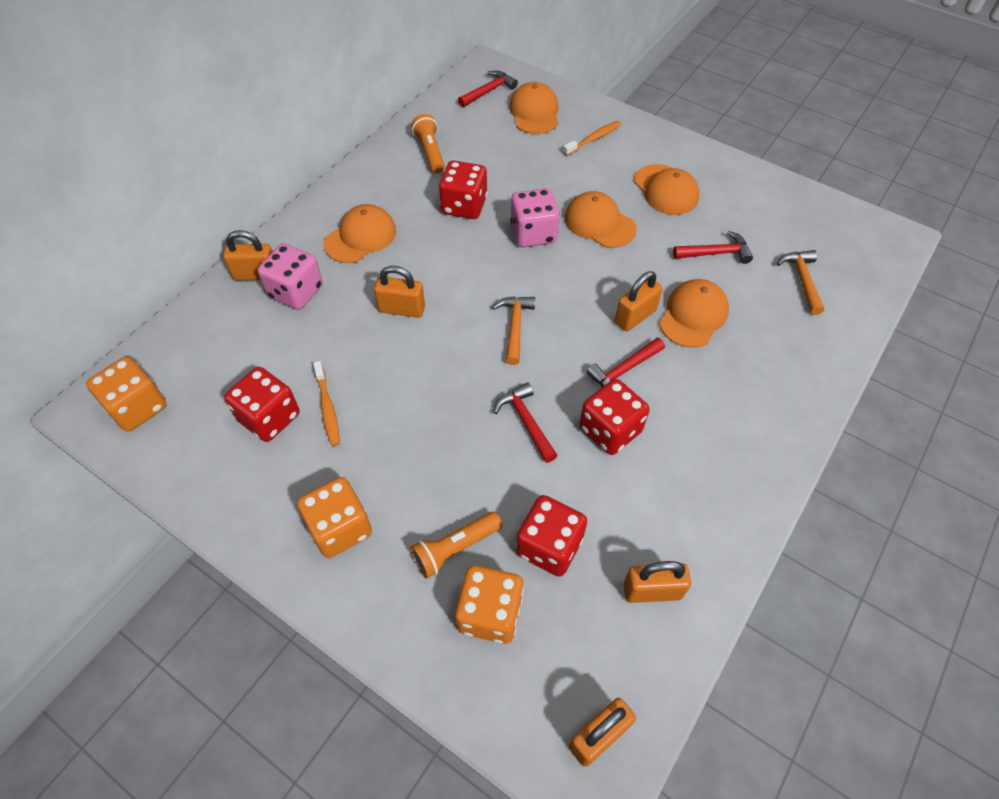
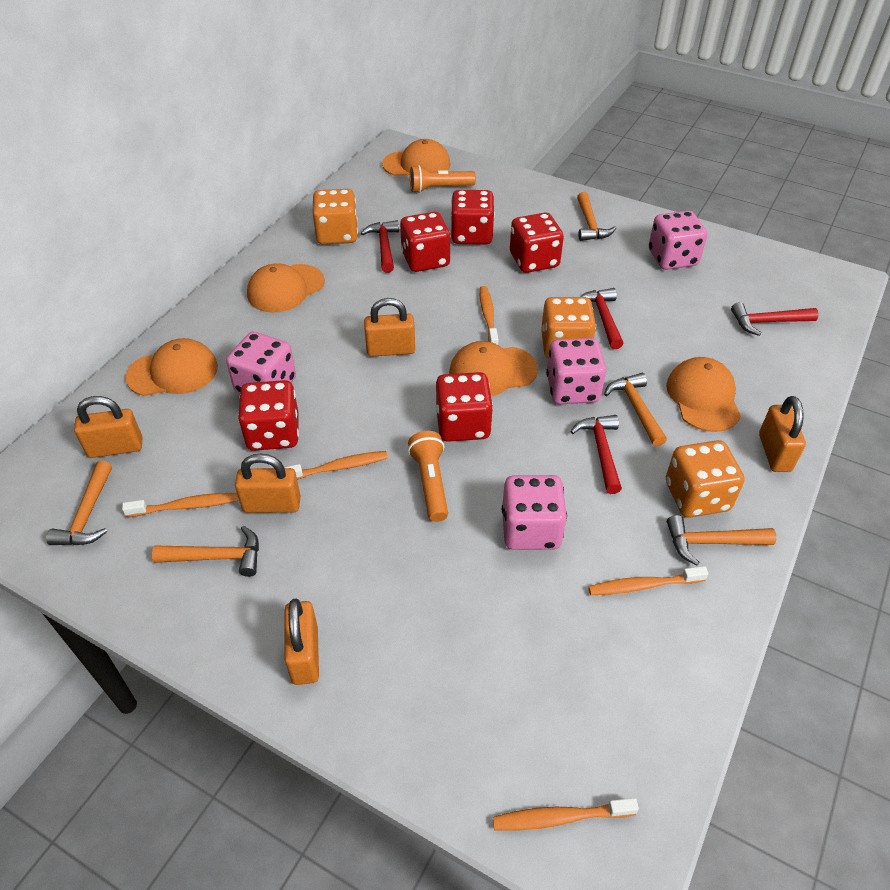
orange hammer: [492,296,535,365] [777,250,824,315] = 2 -> [46,461,112,545] [152,526,259,577] [577,192,616,241] [604,373,667,447] [667,515,776,565] = 5
orange toothbrush: [313,361,340,446] [563,121,622,156] = 2 -> [122,493,238,517] [284,451,388,480] [480,286,498,345] [493,798,639,831] [588,566,708,595] = 5
pink dice: [258,243,323,310] [510,188,560,247] = 2 -> [226,332,296,393] [502,475,567,550] [546,338,607,404] [649,211,707,270] = 4
red dice: [224,367,300,442] [439,161,487,219] [516,495,587,577] [579,379,650,455] = 4 -> [238,380,299,451] [400,212,451,272] [436,372,493,442] [451,190,495,245] [510,212,564,273] = 5

